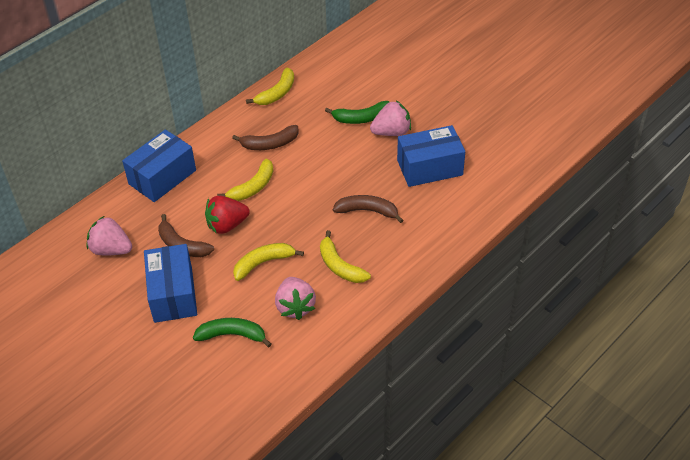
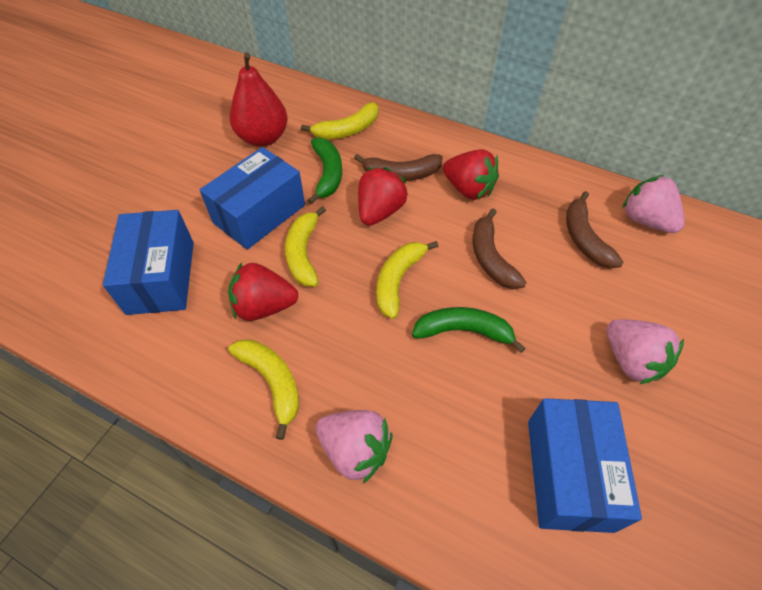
red pear: none = 0 -> [230,52,288,147] = 1
red strawberry: [205,196,250,234] = 1 -> [228,263,298,321] [358,167,408,226] [443,149,499,200] = 3

